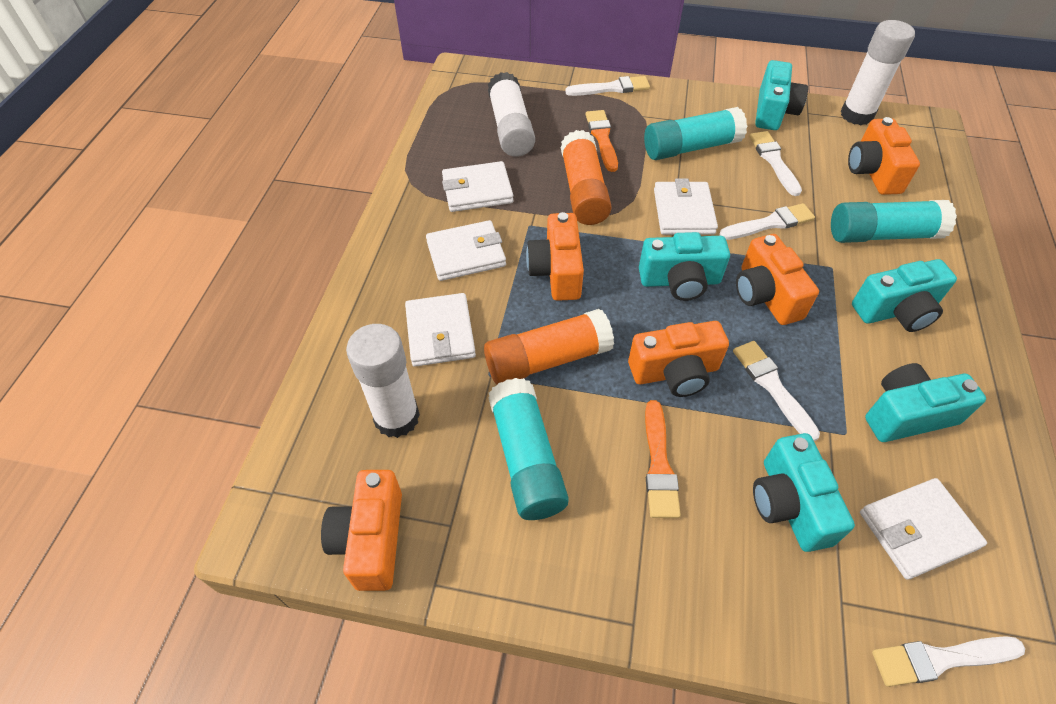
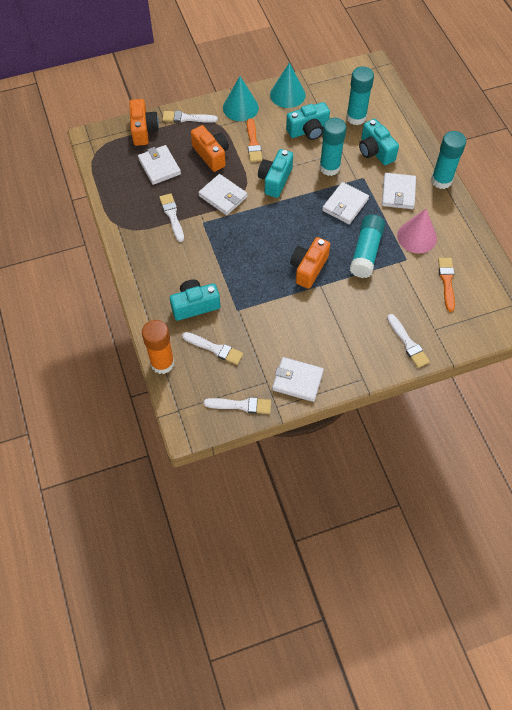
orange camera: [321,470,402,591] [526,212,584,301] [628,321,729,397] [736,234,819,325] [848,117,920,195] = 5 -> [129,99,159,146] [191,125,229,172] [290,237,330,289] = 3
orange glue stick: [484,309,614,385] [561,130,612,225] = 2 -> [142,320,175,374] = 1
pink cone: none = 0 -> [397,209,437,253] = 1
turquoise camera: [639,232,730,301] [753,433,855,552] [755,60,808,130] [852,259,957,332] [865,363,986,442] = 5 -> [170,279,220,321] [258,149,293,198] [286,102,330,140] [359,119,399,165] = 4
turquoise cone: none = 0 -> [223,76,259,121] [270,62,306,108] = 2
turquoise glue stick: [488,378,569,520] [644,107,747,160] [831,200,957,243] = 3 -> [319,118,347,176] [346,66,374,125] [350,214,385,278] [431,131,466,189] = 4
white glue stick: [346,324,420,438] [488,72,535,157] [841,20,915,125] = 3 -> none = 0

